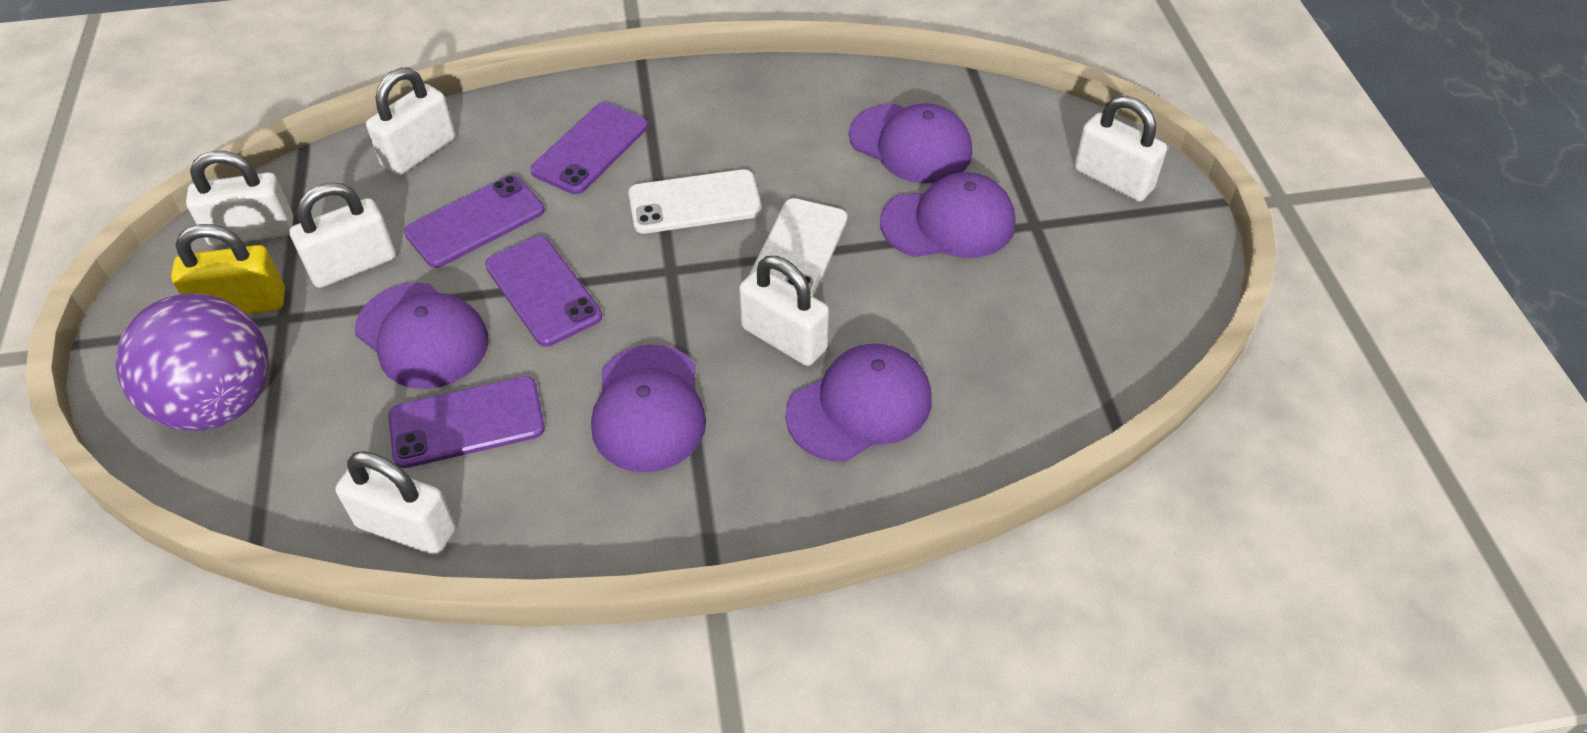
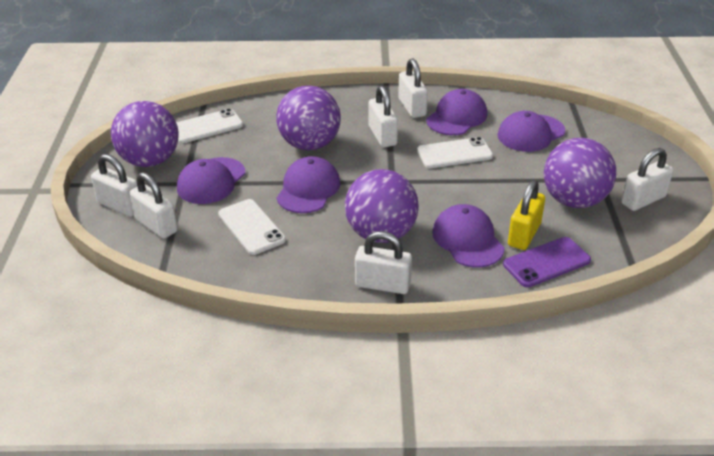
purple ball: [116,293,269,431] = 1 -> [111,101,179,167] [276,86,341,150] [345,169,419,243] [544,138,616,208] = 4
purple phone: [388,376,545,468] [404,175,545,268] [485,236,602,347] [531,102,648,194] = 4 -> [503,237,591,288] = 1
white phone: [628,169,762,234] [749,198,847,297] = 2 -> [176,108,243,143] [218,199,286,255] [417,137,493,168] = 3

